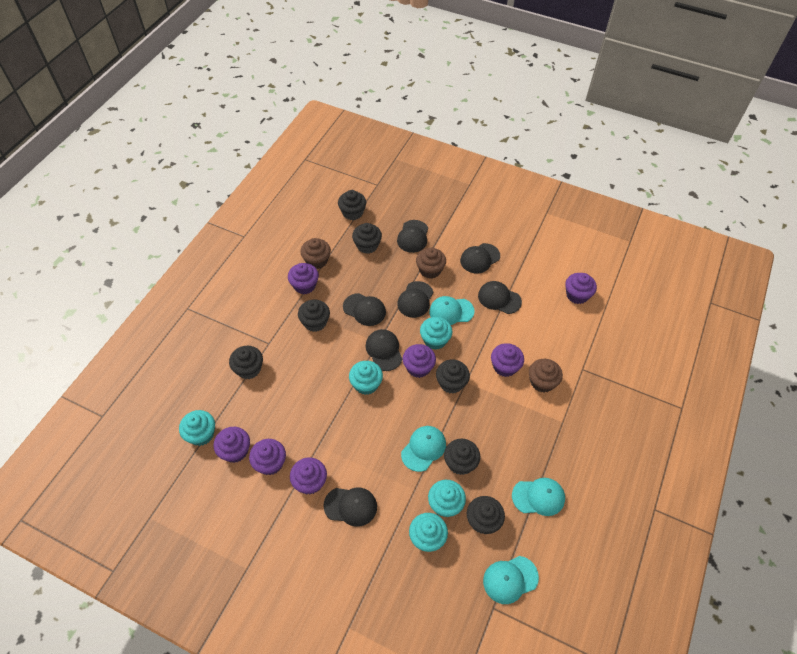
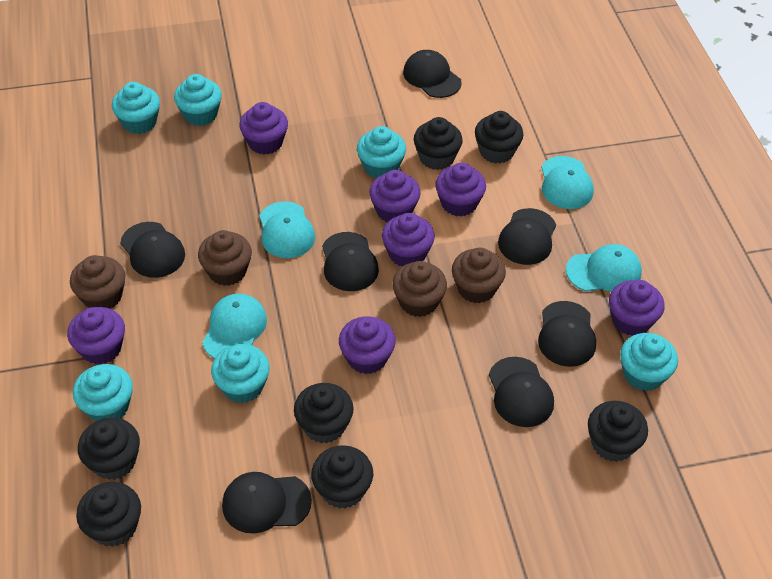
brown cupcake: [300,238,331,269] [416,248,446,279] [529,359,563,393] = 3 -> [70,255,125,309] [198,230,252,286] [392,261,447,317] [452,248,506,303] = 4
turquoise cupcake: [179,410,215,446] [349,361,383,395] [409,513,448,552] [420,317,452,350] [428,480,466,517] = 5 -> [73,364,133,422] [112,82,160,134] [174,74,222,126] [211,344,270,403] [357,126,406,179] [620,333,678,391] = 6

